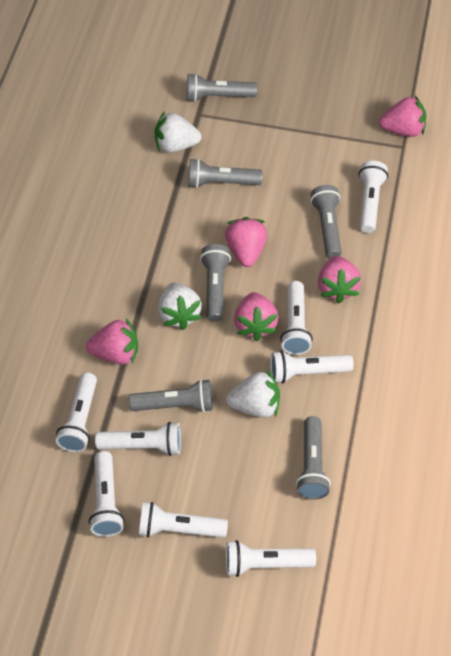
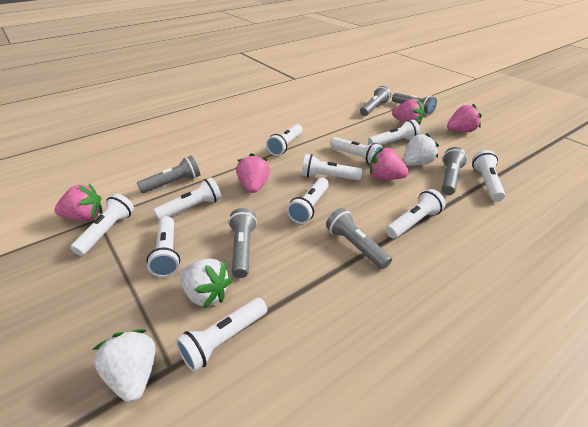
white flashlight: [56,372,97,452] [89,451,124,537] [95,422,181,456] [139,502,228,538] [226,540,316,577] [270,351,354,383] [280,281,313,355] [359,161,388,233] = 8 -> [70,193,134,256] [147,216,180,277] [153,177,221,220] [176,298,267,372] [266,124,303,156] [287,178,329,224] [302,154,362,181] [330,137,383,165] [368,120,420,145] [386,189,446,239] [472,150,505,202] = 11

